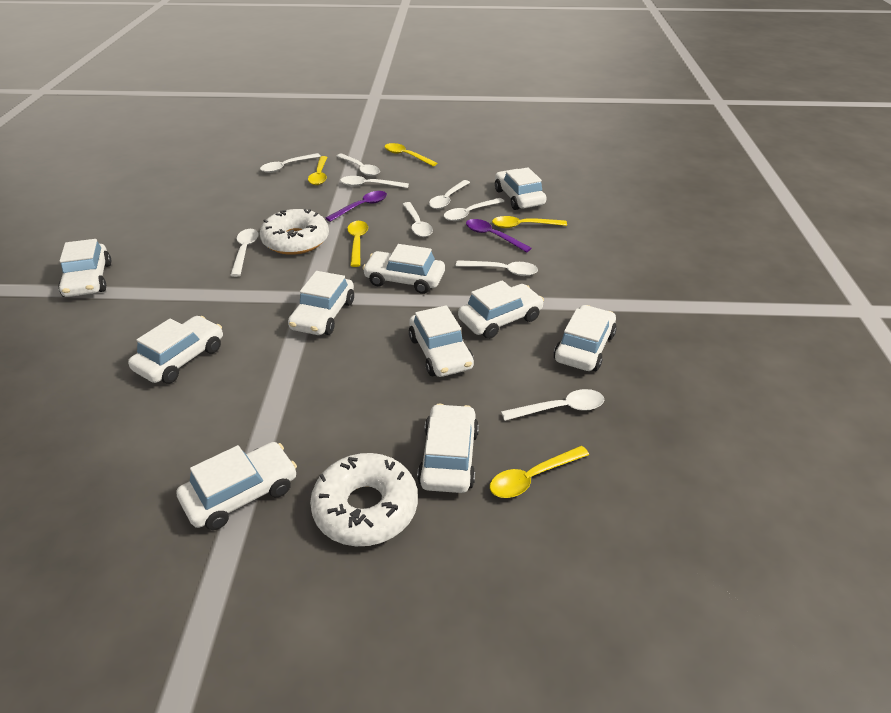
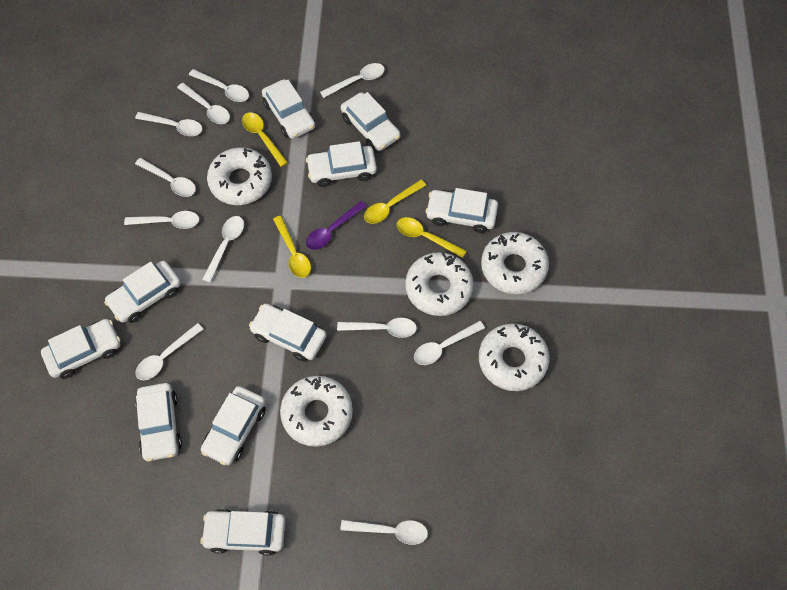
purple spoon: [326,191,387,222] [466,219,532,253] = 2 -> [306,201,367,250] = 1
white donut: [260,209,329,255] [310,453,418,546] = 2 -> [207,147,272,205] [280,376,353,447] [405,252,474,316] [479,324,549,391] [481,232,549,294] = 5
white spoon: [230,229,259,277] [260,153,321,173] [336,154,380,176] [340,176,409,188] [403,202,433,237] [429,180,470,209] [444,198,504,221] [456,260,538,276] [501,389,604,421] = 9 -> [124,211,199,229] [135,112,202,136] [135,158,196,197] [136,323,204,380] [177,83,230,124] [189,69,249,102] [202,216,244,283] [320,63,385,98] [337,318,417,338] [340,520,428,545] [414,321,485,365] = 11
yellow spoon: [308,156,328,185] [347,221,368,267] [385,143,437,166] [490,446,589,498] [492,216,567,228] = 5 -> [242,112,288,167] [273,216,311,278] [364,180,426,224] [396,217,467,258] = 4

